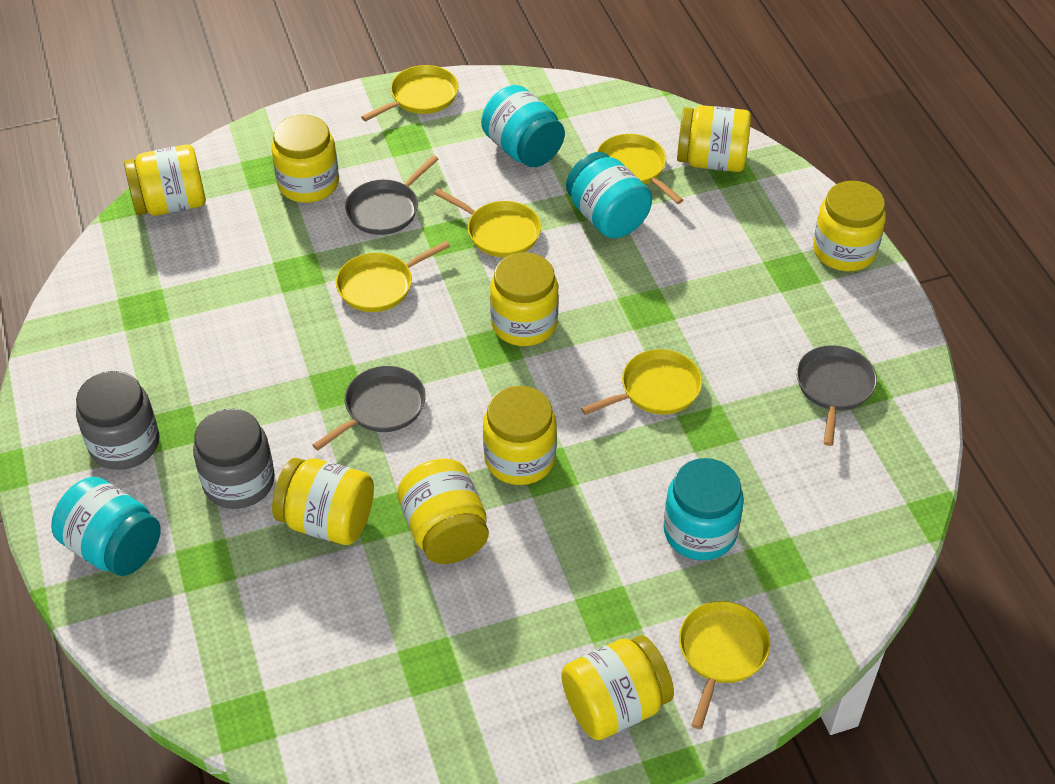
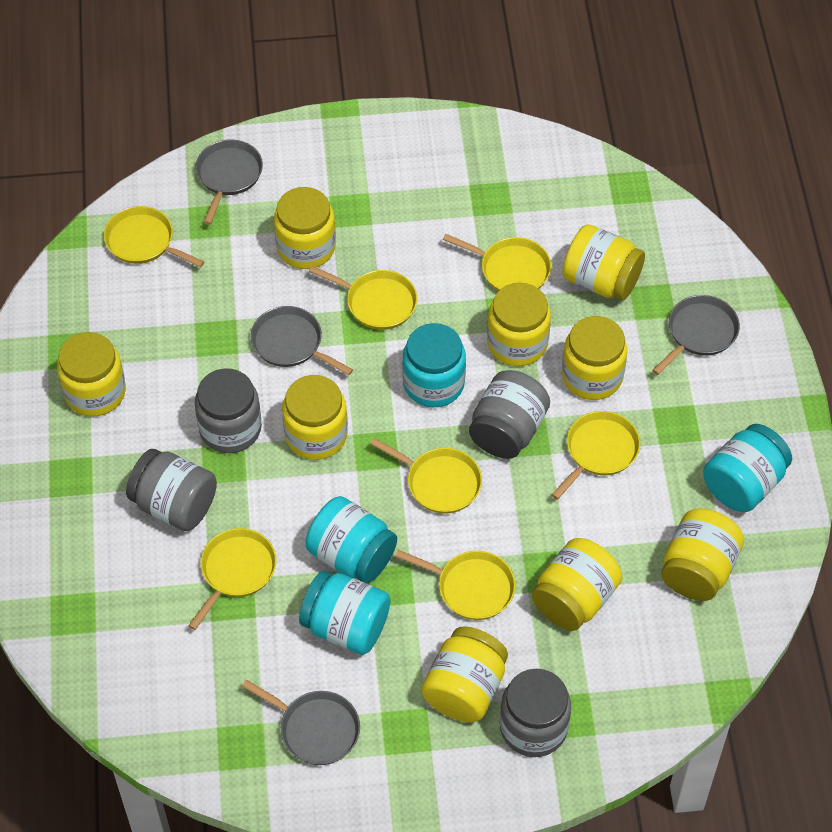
grey jar: [76,371,159,470] [193,408,275,509] = 2 -> [126,449,217,531] [195,368,262,453] [469,370,550,459] [500,669,571,757] = 4
grey pan: [313,366,426,450] [345,155,439,235] [796,345,877,446] = 3 -> [195,140,263,224] [242,680,360,765] [251,306,353,375] [652,295,740,375] = 4
yellow pan: [336,241,450,312] [361,65,459,121] [434,189,541,257] [581,349,702,415] [596,134,683,204] [679,601,770,729] = 6 -> [104,206,204,267] [188,528,277,630] [309,266,417,330] [370,438,482,514] [395,550,515,620] [443,234,551,291] [552,411,640,500] = 7

